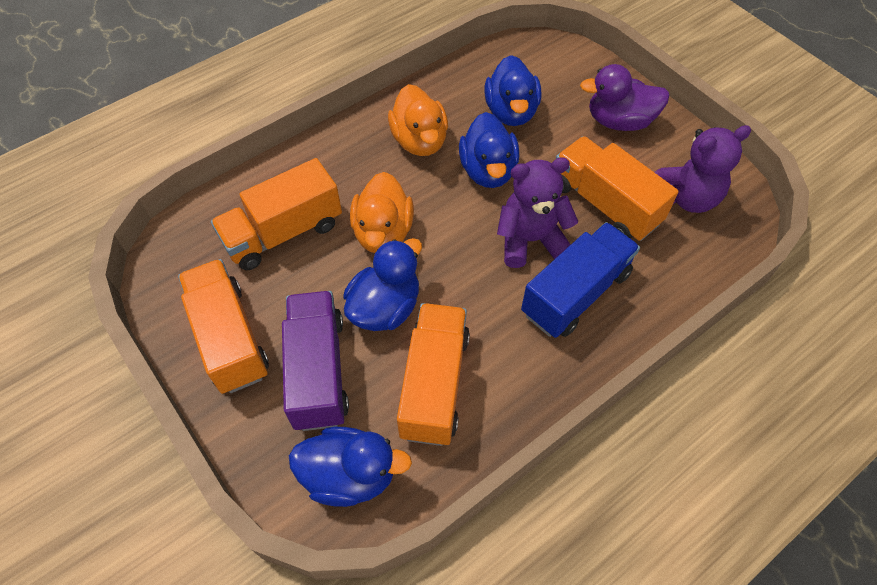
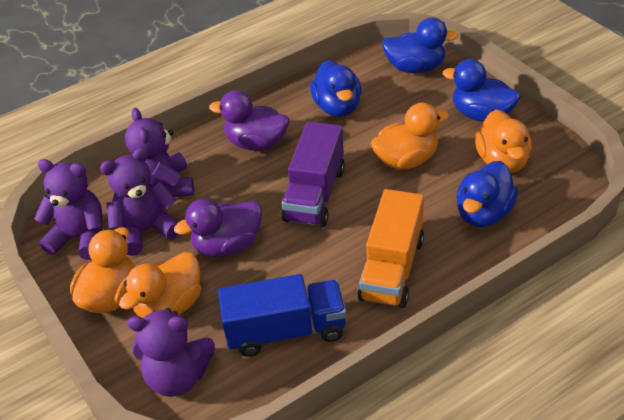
orange duck: [350,172,414,253] [388,84,448,156] = 2 -> [70,227,135,313] [119,252,201,318] [371,103,449,170] [475,110,532,173] = 4
orange truck: [178,259,269,394] [211,158,342,270] [397,303,470,446] [556,136,679,241] = 4 -> [357,189,424,308] = 1
purple duck: [580,64,669,131] = 1 -> [174,199,262,257] [209,90,289,151] = 2
purple teddy bear: [497,157,579,268] [654,125,751,213] = 2 -> [34,159,103,260] [100,147,179,256] [125,108,194,197] [127,308,215,397] = 4

